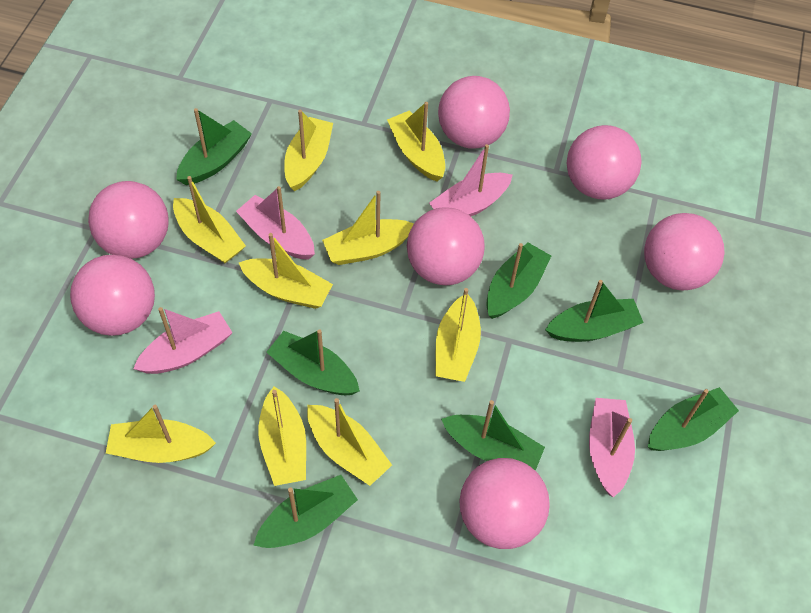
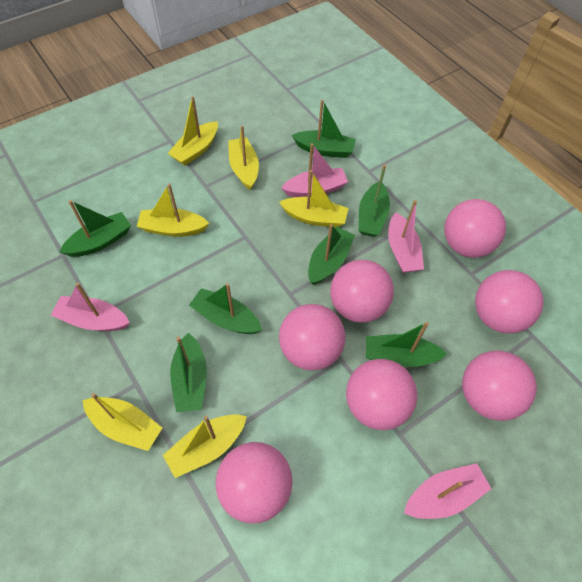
yellow boat: [106,405,216,463] [173,176,246,263] [239,233,333,309] [258,387,306,486] [284,110,333,191] [307,398,392,486] [322,191,413,265] [387,102,445,181] [436,288,481,382] = 9 -> [83,393,162,451] [137,183,209,237] [163,414,247,478] [167,96,218,166] [228,125,259,190] [279,170,349,227] = 6

